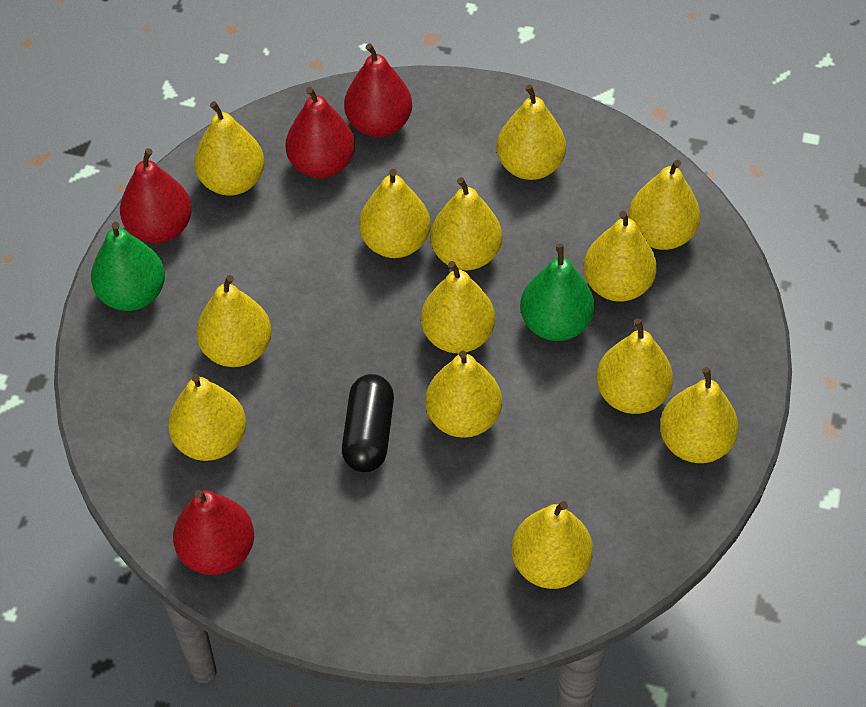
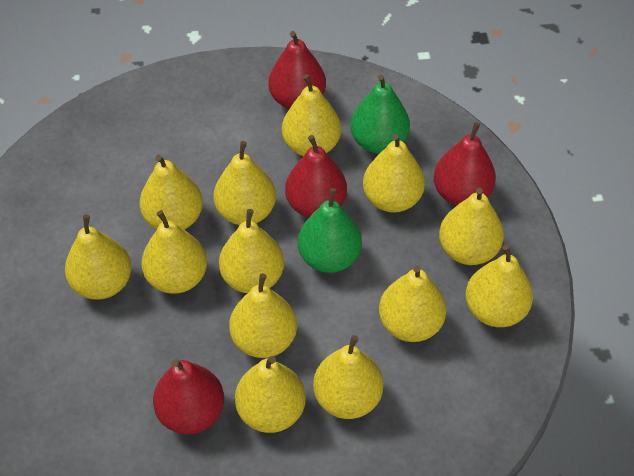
black capsule: [342,374,394,472] = 1 -> none = 0

